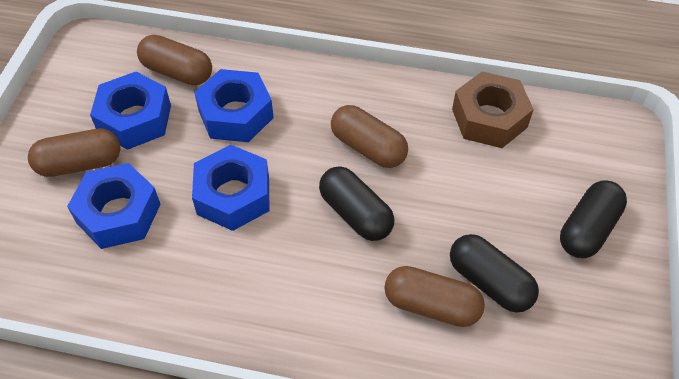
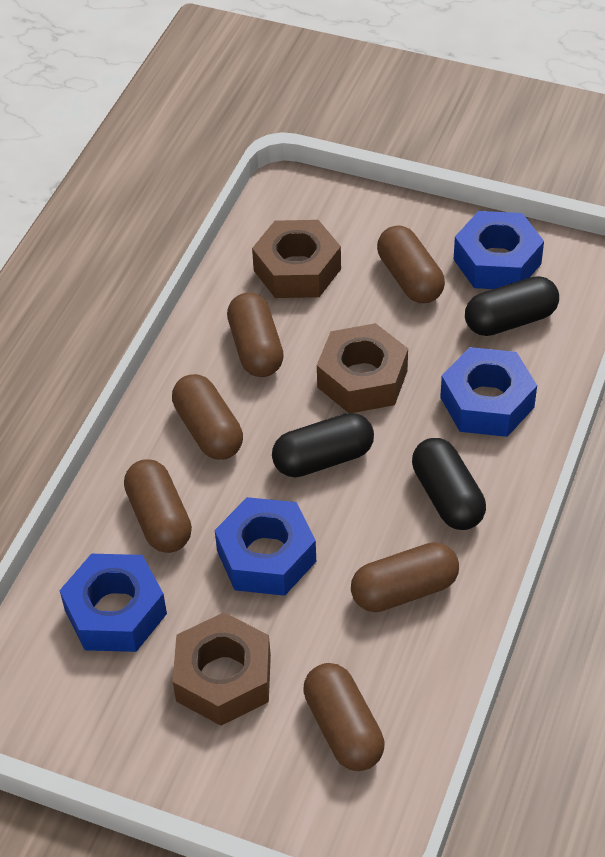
brown capsule: [28,128,120,177] [137,35,212,85] [331,105,408,168] [384,266,485,327] = 4 -> [124,459,192,553] [172,374,243,460] [227,293,284,377] [303,663,384,771] [351,542,459,612] [377,225,445,303] = 6
brown nut: [452,71,534,148] = 1 -> [173,612,271,726] [252,220,341,298] [317,323,408,413] = 3

